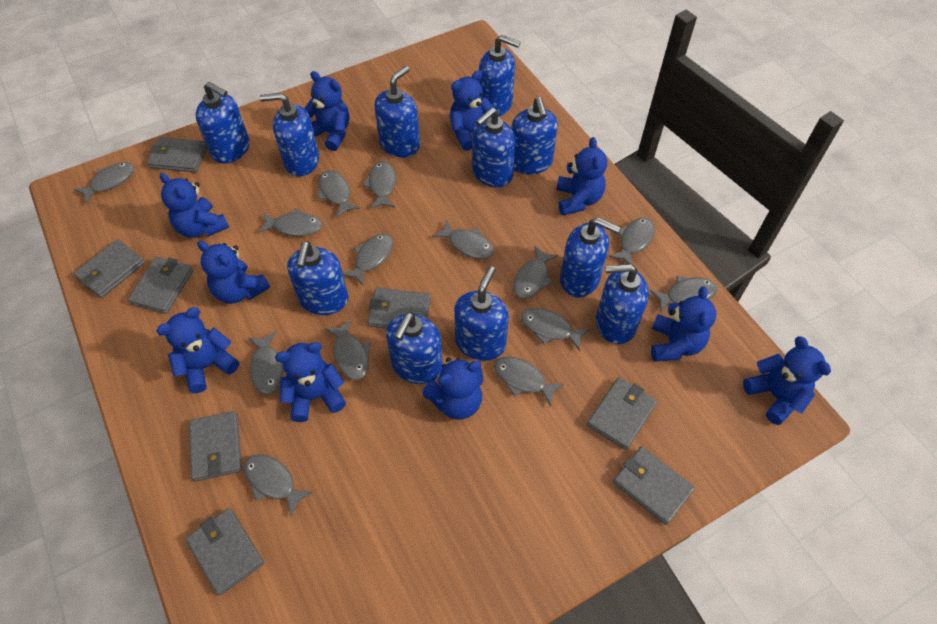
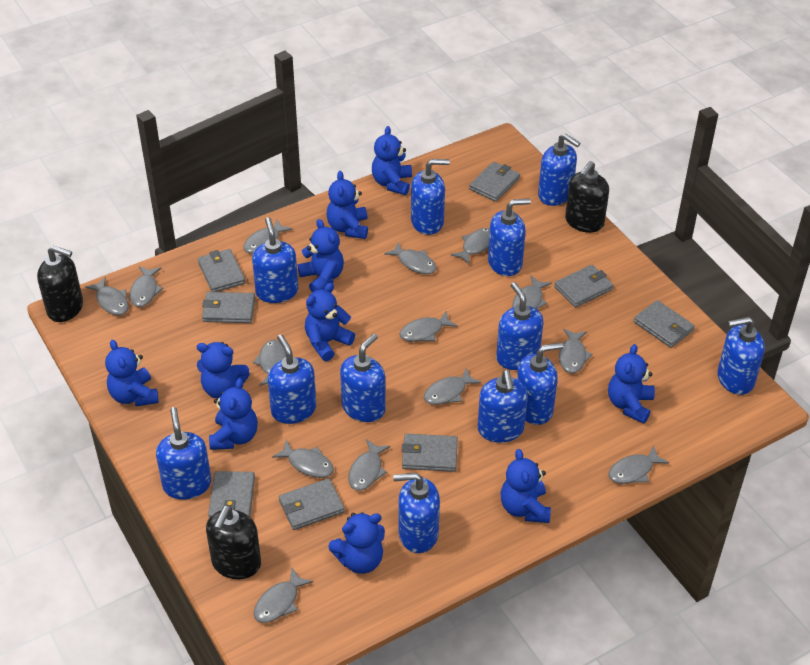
black soap dispenser: none = 0 -> [37,246,83,322] [206,505,261,579] [565,161,609,233] = 3
blue soap dispenser: [195,82,250,164] [260,93,319,176] [287,241,348,315] [375,66,420,158] [386,312,443,384] [454,266,509,361] [472,107,516,188] [479,35,520,117] [511,97,558,175] [560,218,620,297] [596,264,649,344] = 11 -> [156,407,211,500] [252,217,298,303] [268,334,316,424] [340,334,386,422] [393,473,440,553] [411,159,450,235] [478,370,528,443] [488,198,531,276] [496,282,543,370] [517,342,563,425] [538,133,580,206] [717,317,765,395] = 12

